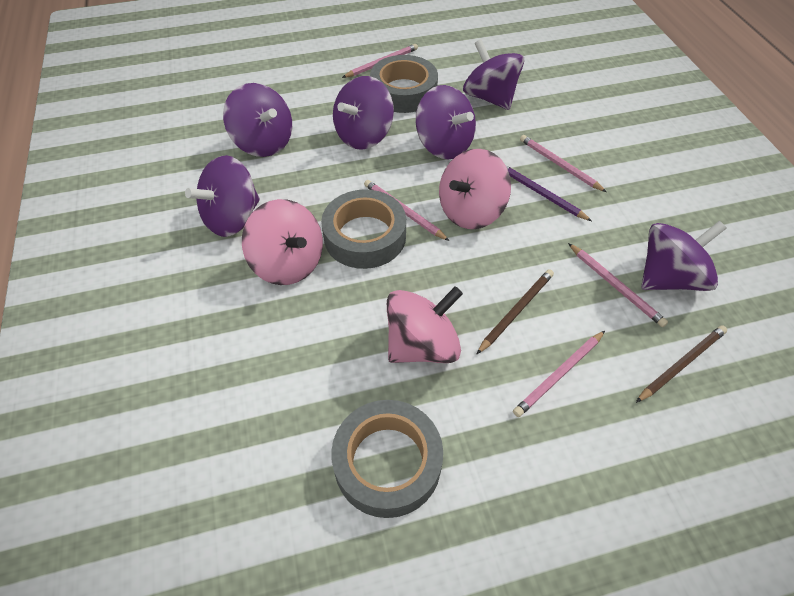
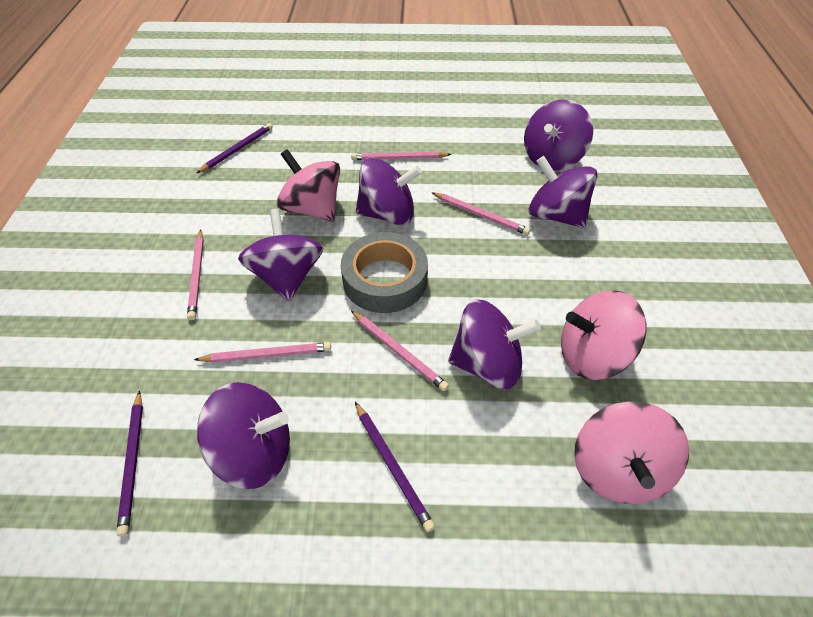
brown pencil: [477,269,554,354] [636,325,727,403] = 2 -> none = 0
grey tape: [321,189,406,269] [331,400,443,518] [370,55,438,113] = 3 -> [341,232,428,313] = 1
purple pencil: [506,165,592,221] = 1 -> [116,391,143,537] [197,123,273,173] [355,402,435,532] = 3

